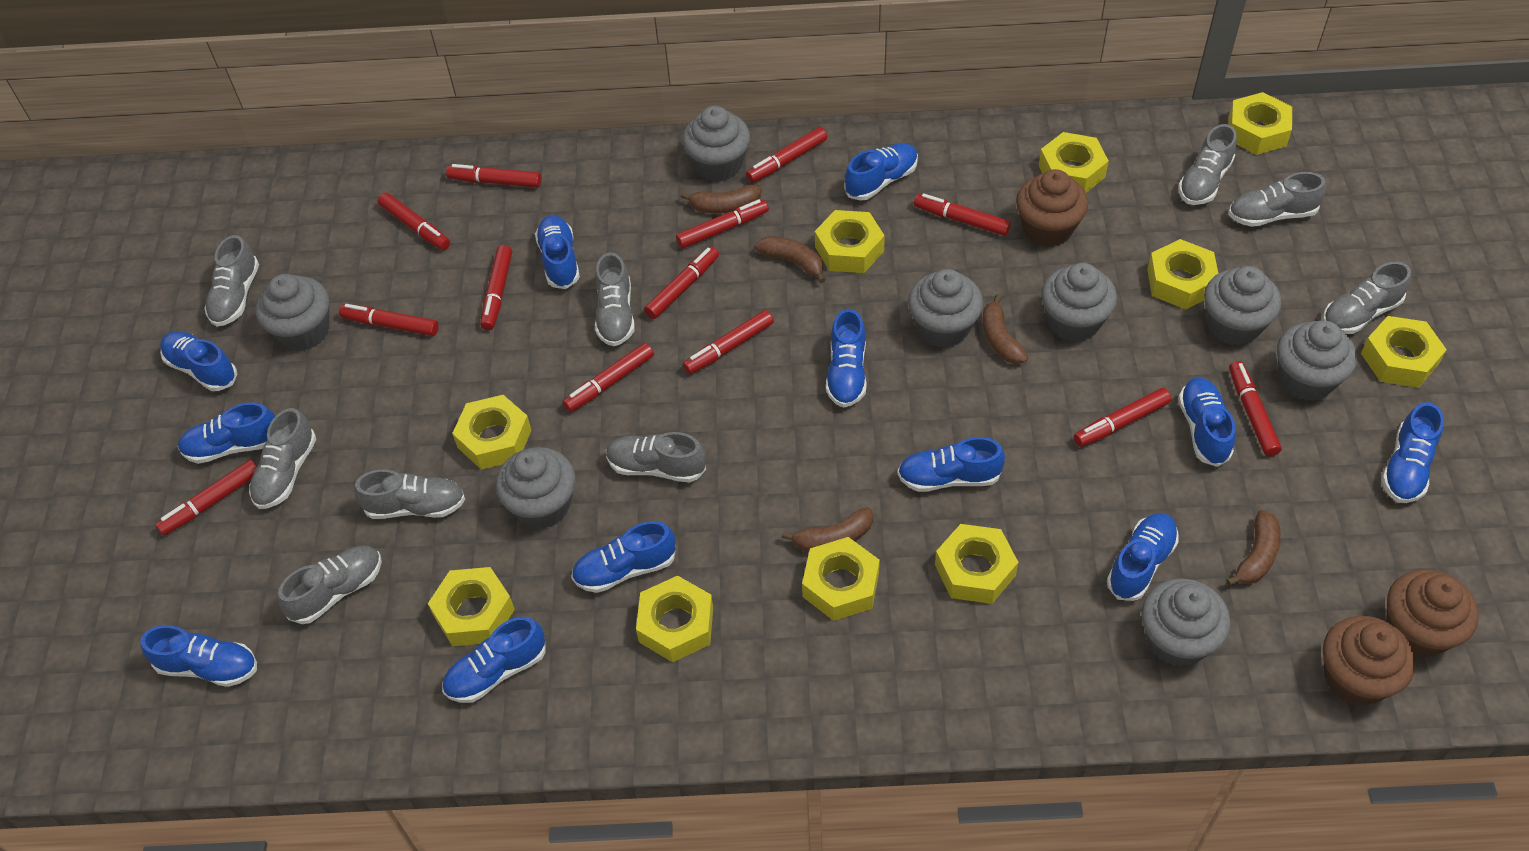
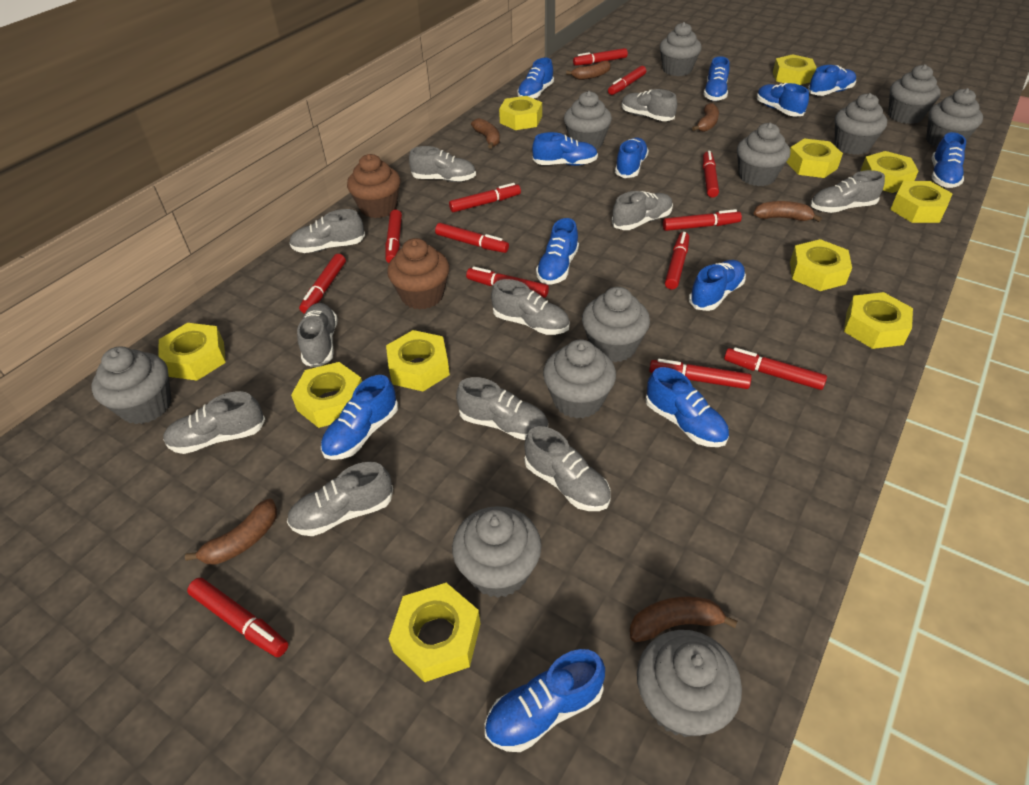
brown banana: [681,185,762,213] [755,236,825,283] [782,507,873,552] [982,294,1028,364] [1226,510,1281,586] = 5 -> [185,499,277,565] [471,118,500,149] [566,61,611,80] [630,597,737,642] [692,103,719,132] [754,201,822,222] = 6
brown cupcake: [1016,169,1088,247] [1323,616,1415,706] [1387,569,1479,658] = 3 -> [347,154,400,218] [387,238,449,310] = 2
grey cupcake: [256,274,329,351] [496,447,576,529] [682,106,750,182] [908,269,983,348] [1041,263,1117,342] [1141,579,1230,667] [1204,266,1281,346] [1277,320,1357,401] = 8 -> [91,347,172,424] [452,506,541,598] [543,339,616,419] [564,91,612,149] [582,287,650,363] [637,630,742,737] [660,22,702,76] [737,123,790,186] [835,93,887,155] [888,64,941,124] [926,88,983,148] = 11
grey shoe: [204,235,259,327] [249,408,316,509] [278,545,382,624] [354,469,465,519] [595,252,635,346] [606,432,706,483] [1178,124,1237,205] [1228,172,1326,227] [1323,262,1411,334] = 9 -> [163,391,265,454] [287,462,393,536] [289,209,365,253] [297,303,338,367] [409,146,476,182] [456,377,548,440] [491,279,570,335] [524,426,611,511] [612,191,673,230] [622,89,677,121] [811,170,885,213] = 11
yellow nut: [428,567,515,646] [452,395,532,470] [636,576,713,662] [802,537,880,621] [815,210,885,273] [935,524,1018,604] [1039,132,1109,193] [1147,239,1218,309] [1228,92,1292,155] [1361,316,1447,388] = 10 -> [159,323,226,381] [291,362,362,428] [386,330,450,391] [389,583,481,682] [499,96,542,130] [773,54,817,85] [786,138,843,178] [790,239,852,291] [844,292,913,349] [861,151,918,193] [890,181,953,223] = 11

